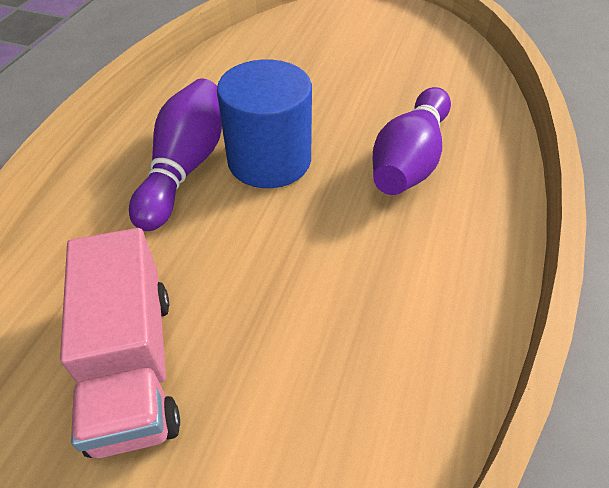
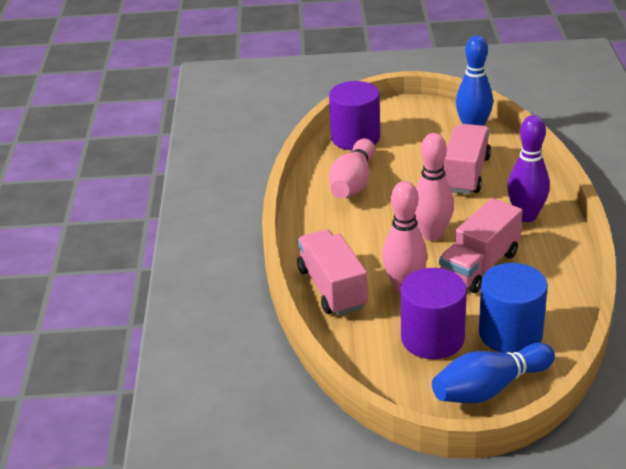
blue bowling pin: none = 0 -> [432,343,555,403] [456,35,493,126] = 2
pink bowling pin: none = 0 -> [329,138,375,198] [382,181,427,292] [415,133,454,241] = 3
pink truck: [60,228,180,458] = 1 -> [297,230,368,315] [439,198,523,293] [443,124,491,194] = 3
purple bowling pin: [129,78,222,231] [373,87,451,195] = 2 -> [507,115,550,222] = 1
purple cylinder: none = 0 -> [329,81,380,150] [401,268,467,359] = 2

